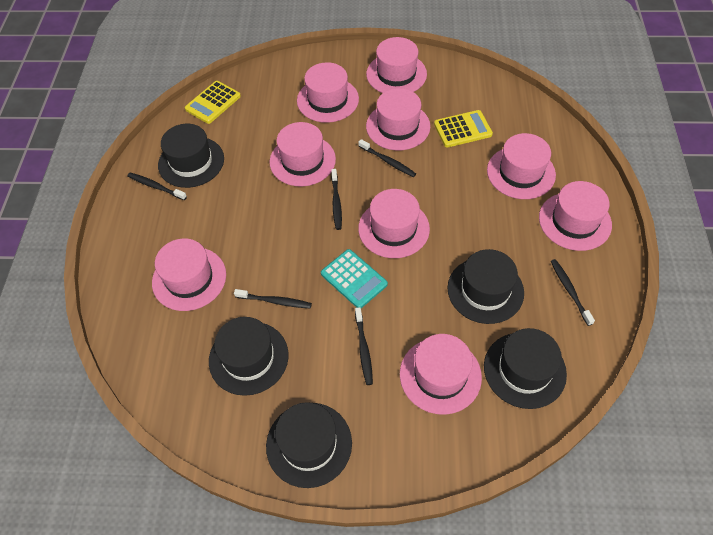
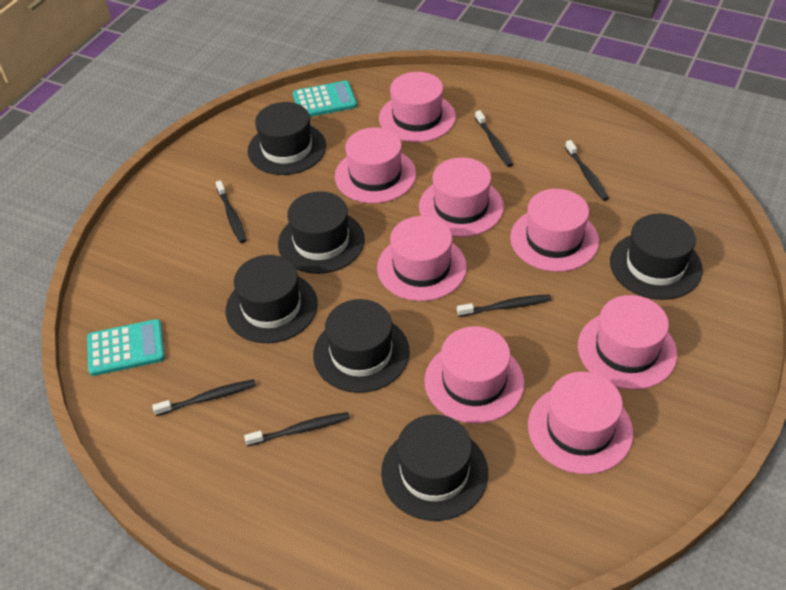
black hat: [158,124,224,188] [209,317,289,396] [266,402,352,488] [447,249,524,324] [484,328,567,409] = 5 -> [226,255,318,343] [247,102,326,175] [278,191,365,274] [313,299,410,393] [381,414,488,521] [610,214,703,300] = 6
pink hat: [152,238,226,311] [269,122,336,187] [297,62,359,123] [358,189,430,258] [366,37,427,93] [366,88,430,150] [400,334,482,415] [487,133,556,199] [539,181,612,251] = 9 -> [335,127,416,203] [377,216,467,301] [379,72,456,142] [419,157,504,237] [425,326,524,424] [510,189,599,272] [528,372,633,474] [578,295,677,390] = 8
turquoise calculator: [321,249,388,308] = 1 -> [87,319,165,376] [293,81,357,117] = 2
yellow calculator: [185,81,241,124] [434,110,493,147] = 2 -> none = 0

